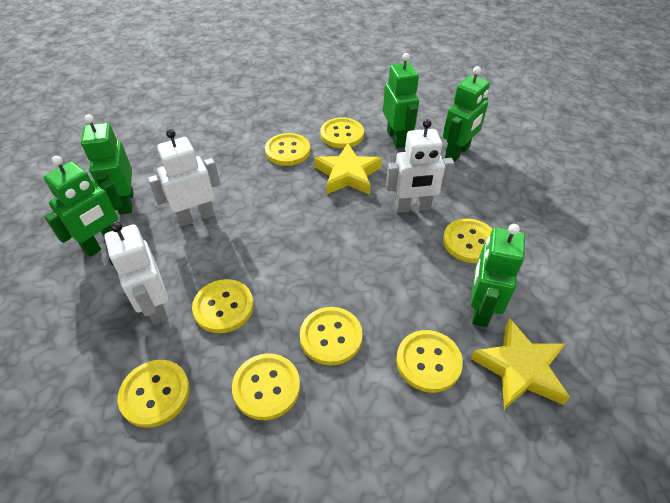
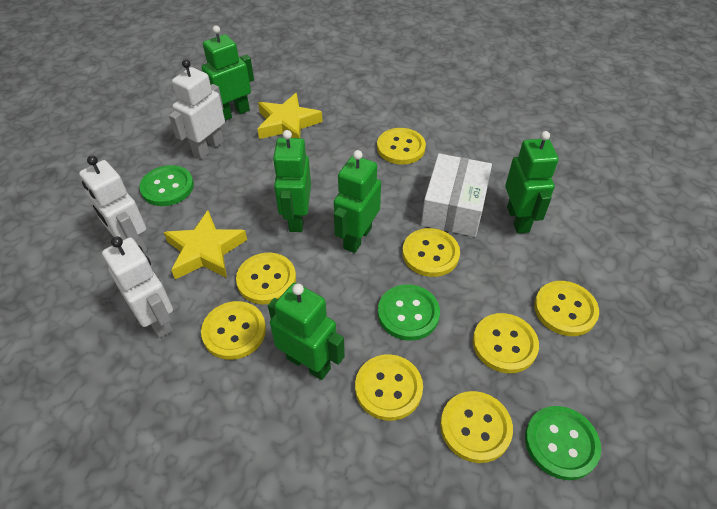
green button: none = 0 -> [139,165,194,206] [378,284,440,341] [525,406,601,480] = 3
white box: none = 0 -> [421,153,492,237] = 1

